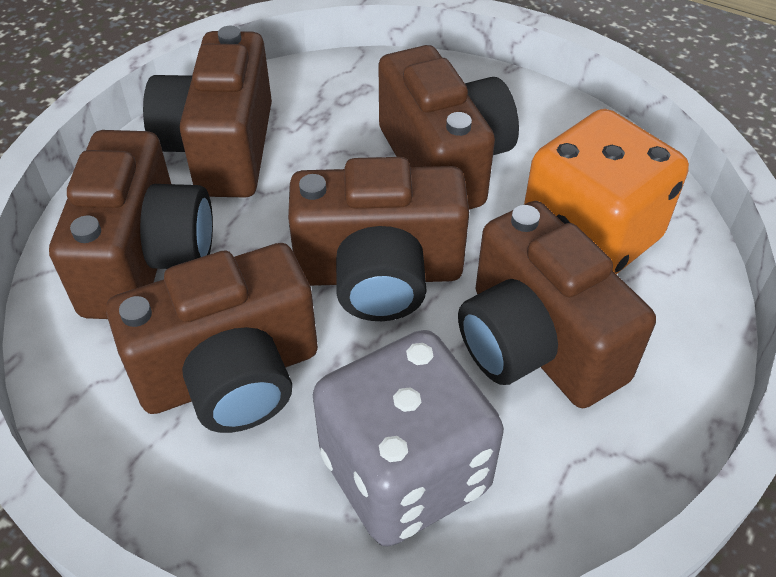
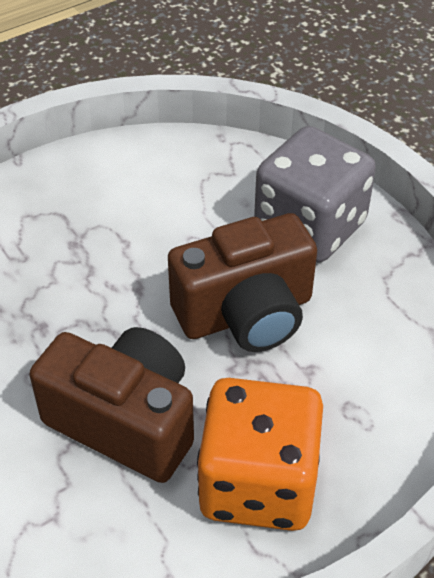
brown camera: [49,130,213,319] [106,243,318,433] [143,26,272,197] [288,157,469,321] [378,45,519,210] [458,201,656,408] = 6 -> [30,327,194,483] [168,213,317,352] = 2

